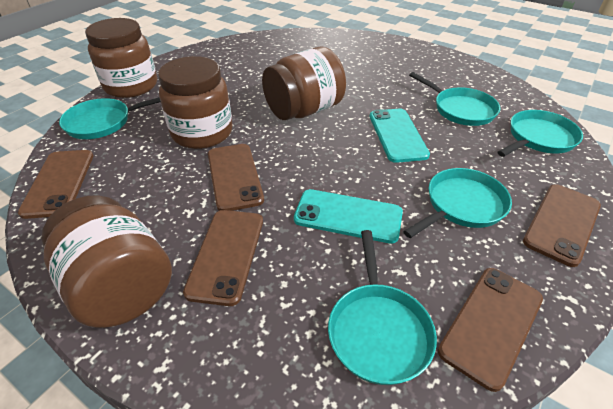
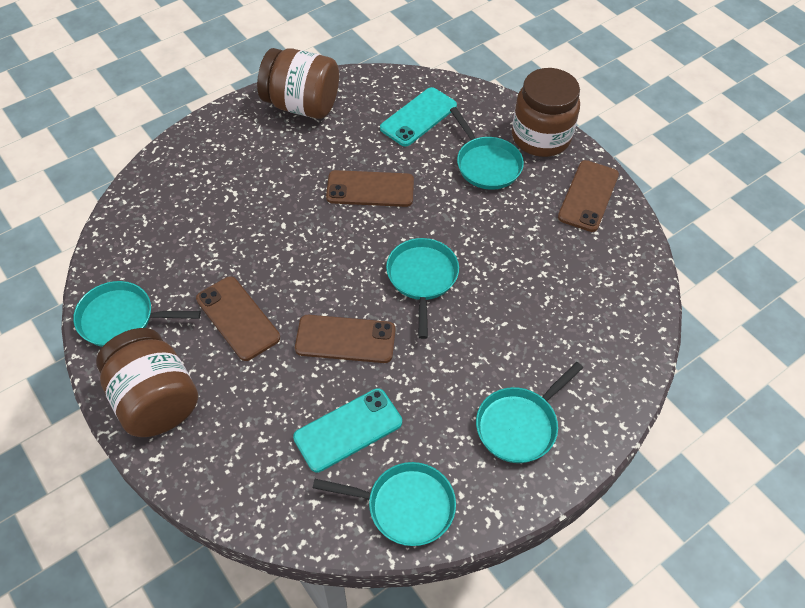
brown jar: [41,195,172,328] [85,18,157,98] [158,56,233,149] [262,47,346,120] = 4 -> [96,328,198,437] [257,48,339,119] [512,68,580,157] = 3
brown phone: [18,150,93,219] [183,210,263,306] [208,144,264,211] [438,268,543,392] [523,184,601,267] = 5 -> [196,276,280,361] [295,315,396,363] [326,170,414,207] [558,160,619,232] = 4

